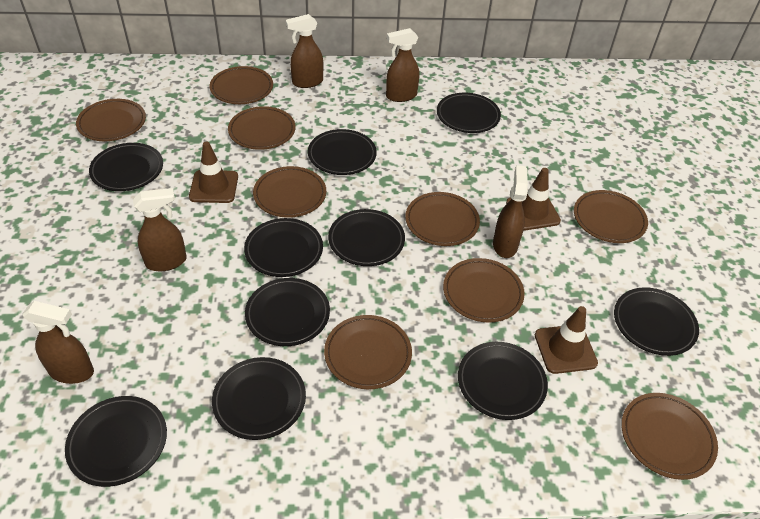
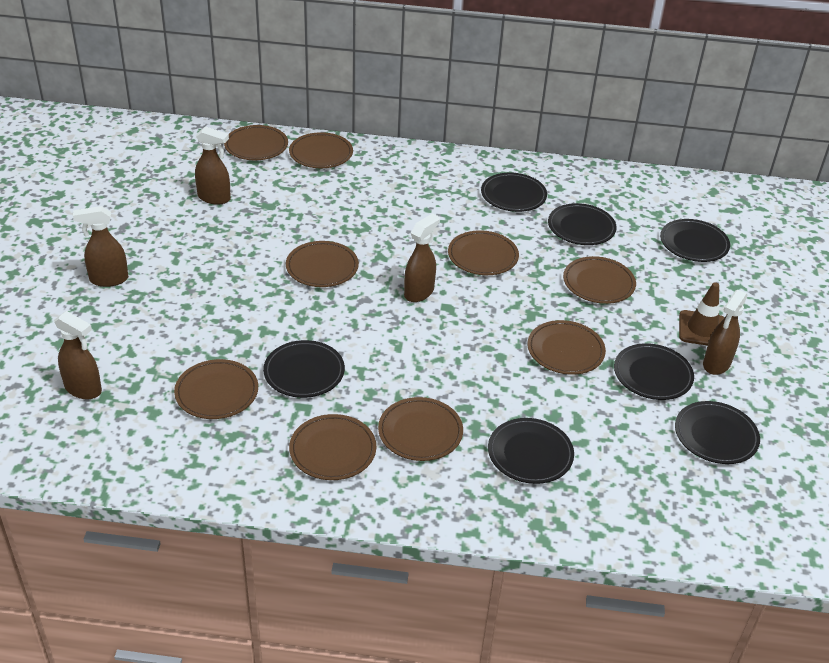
black plate: [65,396,167,487] [89,143,163,191] [212,357,306,440] [244,218,323,277] [245,278,330,346] [308,129,377,175] [328,209,405,266] [437,93,501,133] [458,342,548,420] [614,287,699,356] = 10 -> [263,340,345,398] [481,173,547,212] [488,418,574,484] [548,203,617,245] [614,343,694,400] [660,219,730,262] [675,401,760,464] = 7
brown traffic cone: [189,142,238,203] [506,168,561,230] [535,306,598,374] = 3 -> [679,282,724,346] = 1

